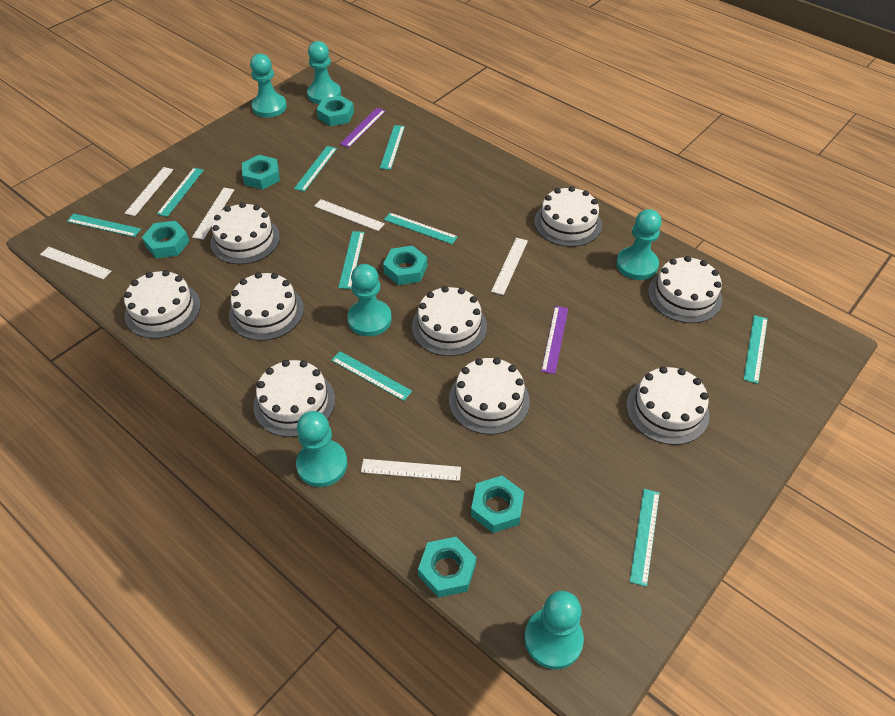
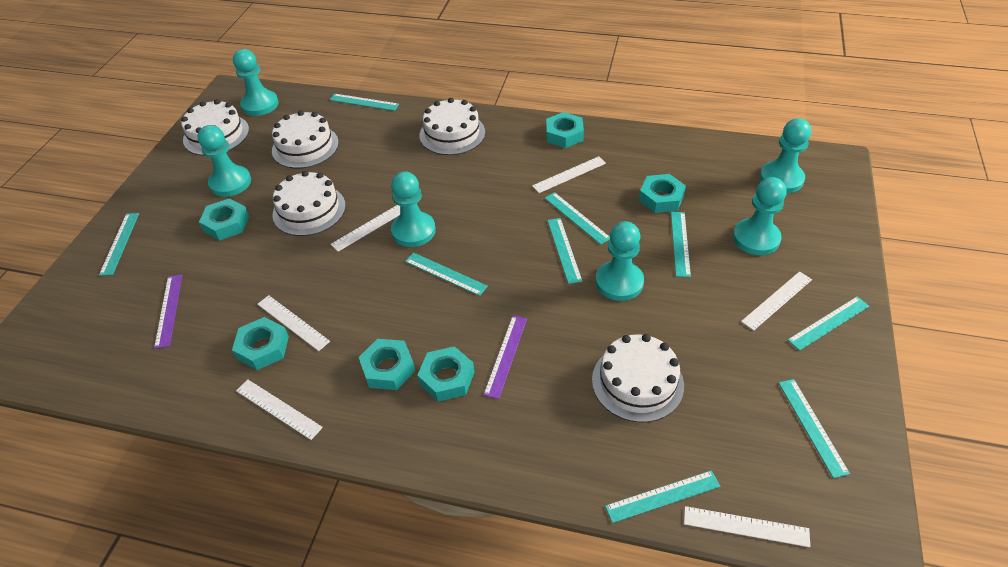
white cake: [124,270,201,339] [210,202,280,264] [229,272,304,341] [253,360,335,437] [412,286,487,356] [449,357,530,435] [534,186,602,247] [626,366,710,445] [648,256,722,323] = 9 -> [181,99,249,156] [272,111,339,168] [272,171,346,236] [420,98,485,155] [592,334,684,423] = 5

